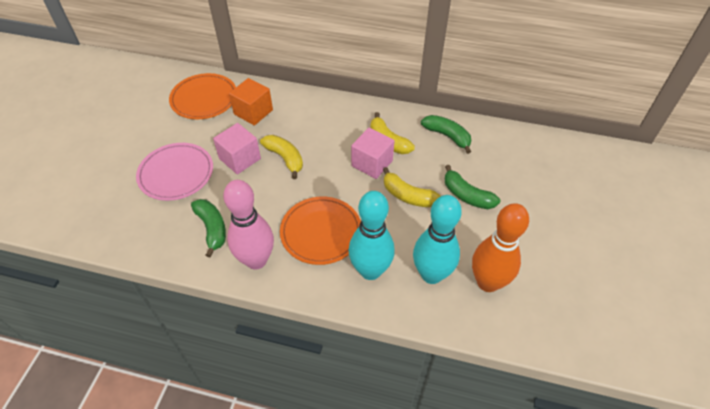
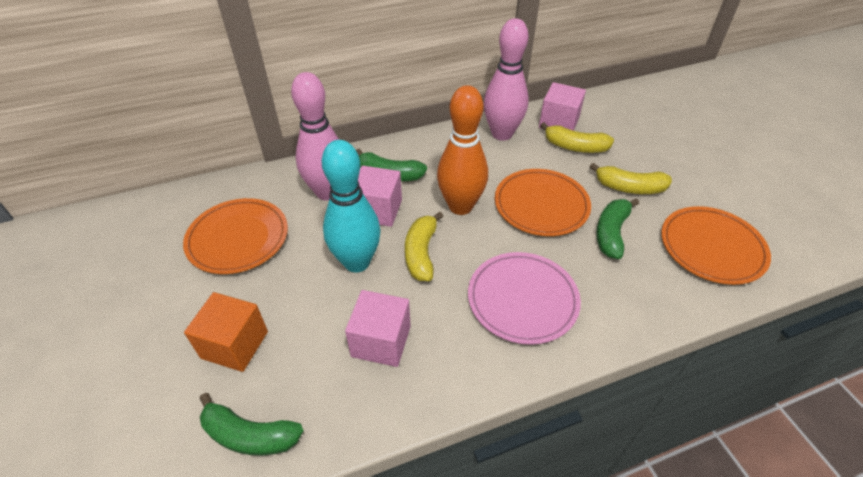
orange plate: [169,73,236,119] [280,197,361,265] = 2 -> [183,198,288,274] [495,169,591,236] [661,206,771,285] = 3
pink bowling pin: [223,180,274,270] = 1 -> [291,72,339,201] [484,18,529,141] = 2
pink cube: [213,123,261,175] [351,128,394,179] = 2 -> [345,290,411,367] [358,166,402,227] [539,82,586,131] = 3
turquoise bowling pin: [349,191,395,280] [413,195,462,284] = 2 -> [322,140,381,272] = 1

